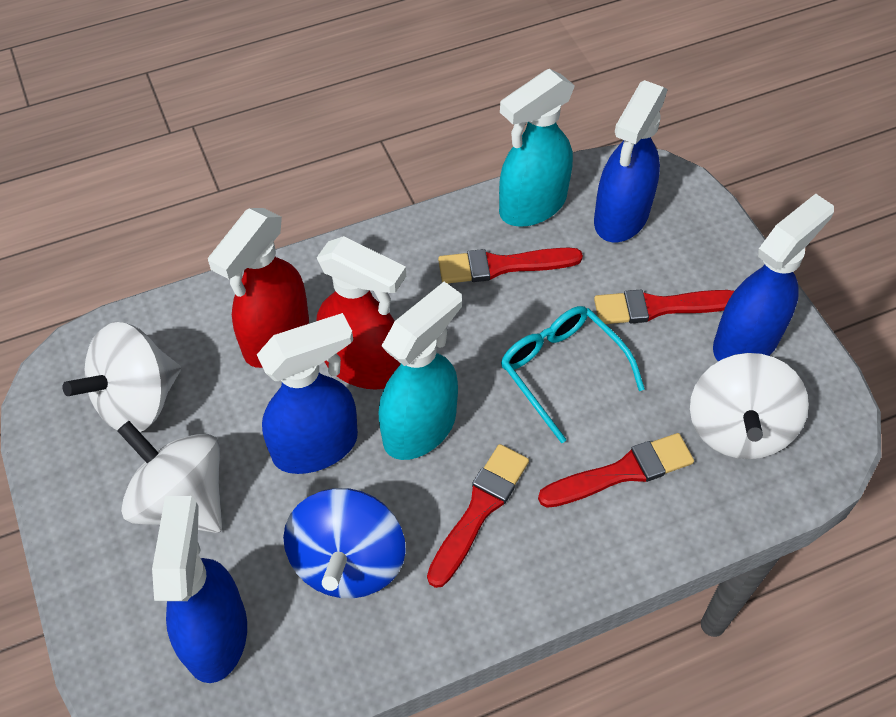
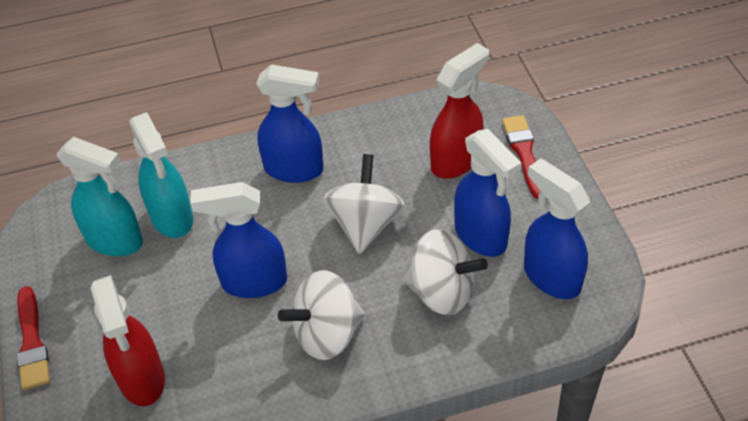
blue spinning top: [283,488,406,598] = 1 -> none = 0
red brush: [427,444,529,588] [438,248,583,284] [538,433,694,508] [594,290,734,324] = 4 -> [17,286,50,390] [502,115,540,199] = 2
turquoise glasses: [501,306,645,443] = 1 -> none = 0

